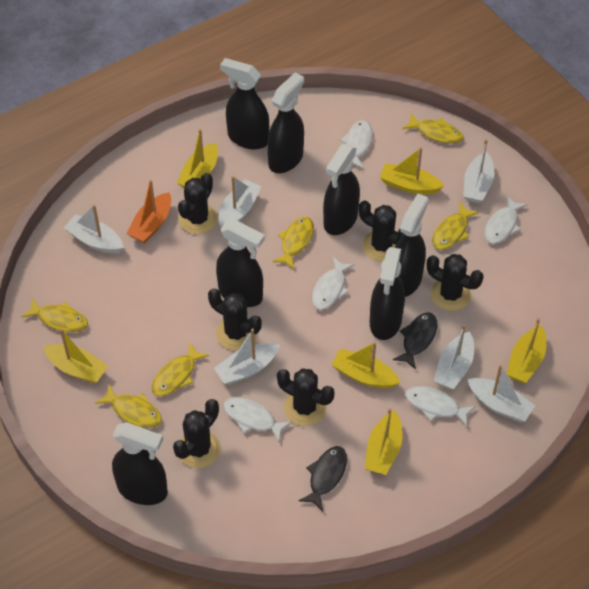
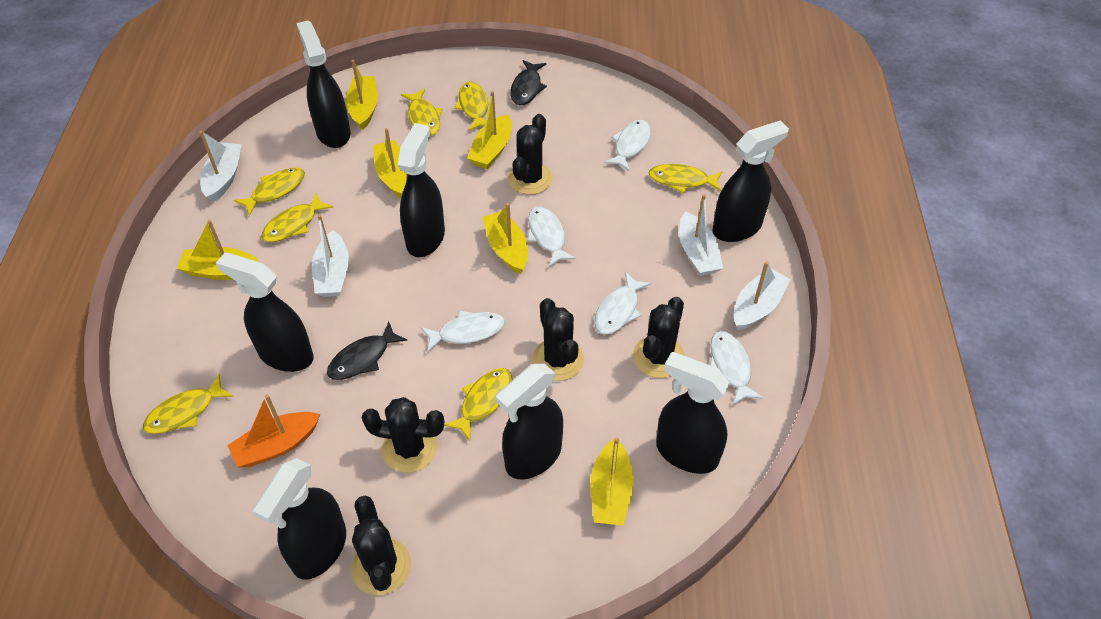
black cactus: [173,399,221,468] [178,173,217,234] [208,288,262,350] [277,368,334,426] [359,200,404,262] [427,254,484,311] = 6 -> [351,496,411,595] [361,397,444,473] [508,114,553,195] [532,298,584,381] [633,297,685,378] = 5
white boat: [64,205,124,254] [214,328,280,385] [218,176,261,228] [434,324,474,390] [463,139,494,203] [467,365,535,422] = 6 -> [199,131,242,202] [312,214,349,297] [679,194,723,276] [734,262,791,330] = 4
yellow fish: [22,298,88,332] [95,384,162,428] [152,343,209,396] [272,217,314,269] [402,114,464,144] [432,202,479,250] = 6 -> [143,374,234,434] [234,168,305,216] [261,193,334,242] [401,88,442,136] [444,368,513,441] [454,82,488,131] [648,164,723,194] = 7

